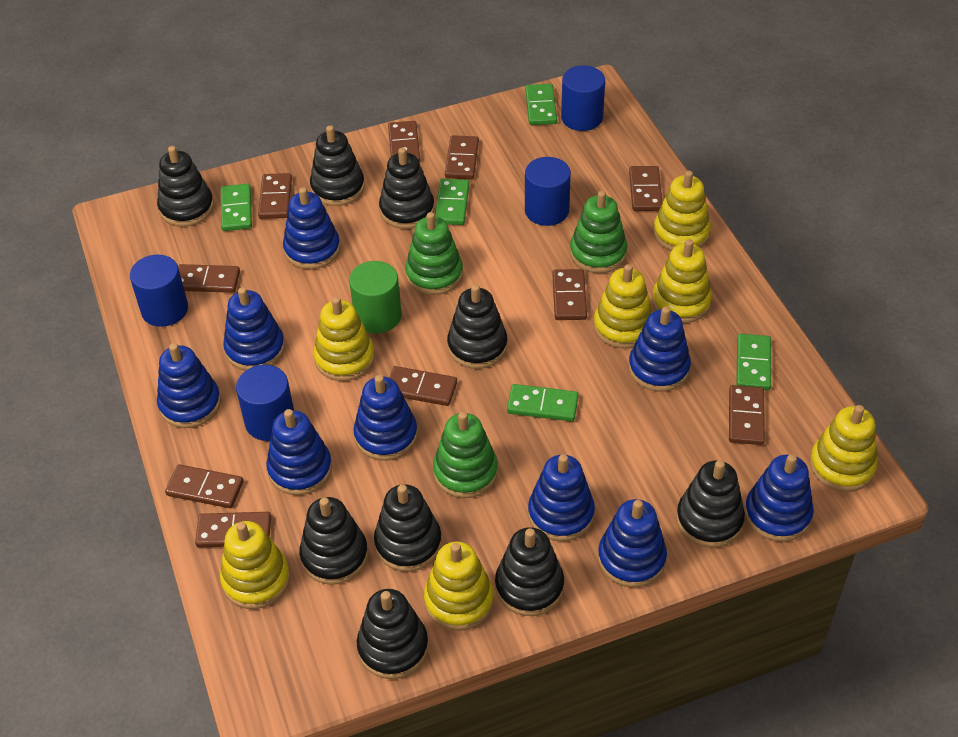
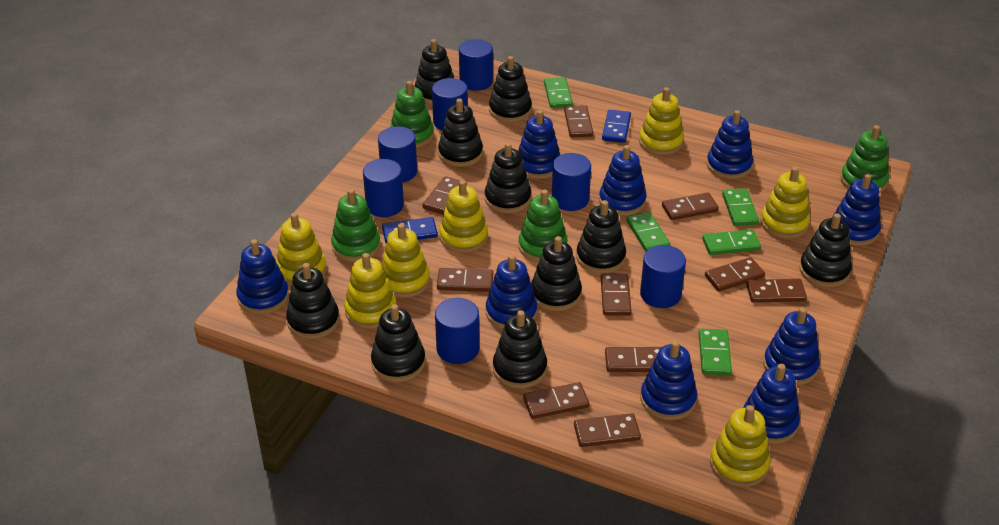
black stacking toy: [157,146,214,227] [299,497,368,585] [310,125,365,206] [357,589,429,679] [374,484,442,572] [379,148,435,229] [447,284,507,369] [495,527,564,616] [676,460,745,548] = 9 -> [286,263,340,339] [371,304,425,382] [415,39,454,104] [438,98,483,167] [485,143,531,213] [489,56,532,122] [493,310,547,389] [531,236,582,311] [576,200,626,274] [799,213,852,287] = 10
blue cylinder: [130,255,188,327] [236,365,294,441] [525,157,571,226] [561,65,605,131] = 4 -> [363,159,404,217] [378,126,417,182] [432,78,468,130] [435,298,480,364] [459,39,493,91] [552,153,591,211] [640,245,686,308] = 7
blue domino: none = 0 -> [382,217,438,244] [602,110,631,143] = 2
green cylinder: [349,261,402,333] = 1 -> none = 0
green stacking toy: [405,212,463,295] [433,412,498,498] [570,191,627,273] = 3 -> [331,189,381,262] [390,81,434,148] [519,190,568,262] [841,125,889,193] = 4

